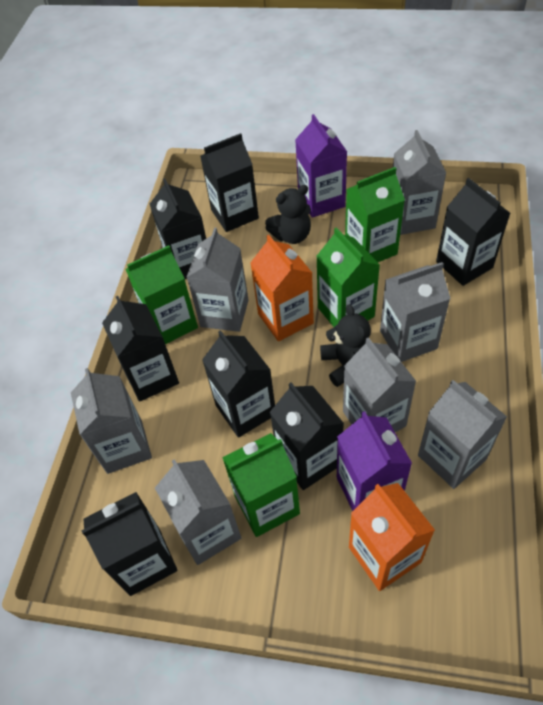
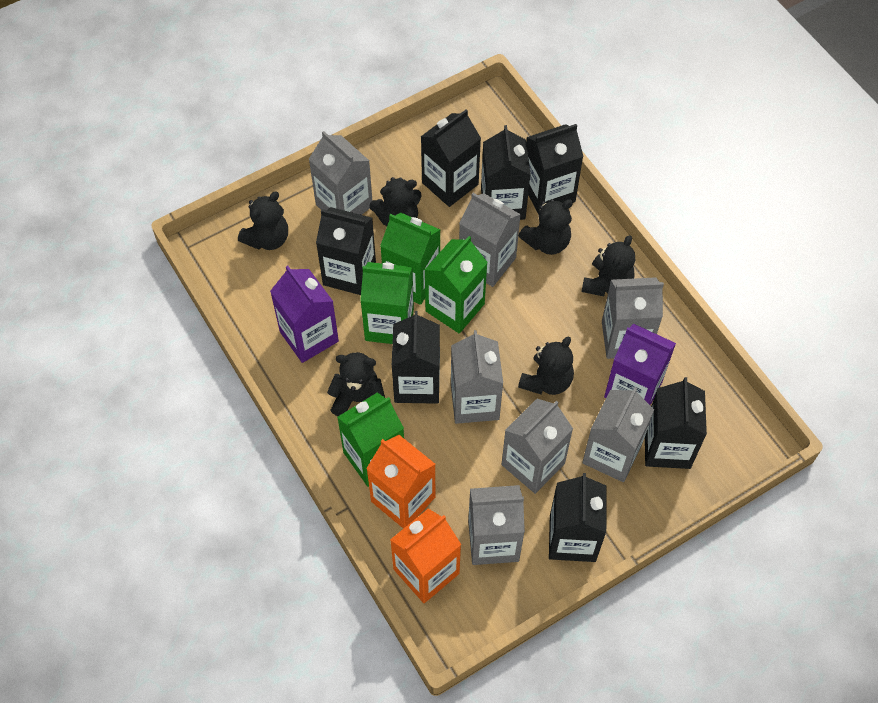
black teddy bear: [265,185,311,244] [320,304,371,387] = 2 -> [238,191,288,250] [327,352,385,416] [369,177,422,227] [518,199,573,255] [518,336,574,395] [581,235,635,296] = 6

